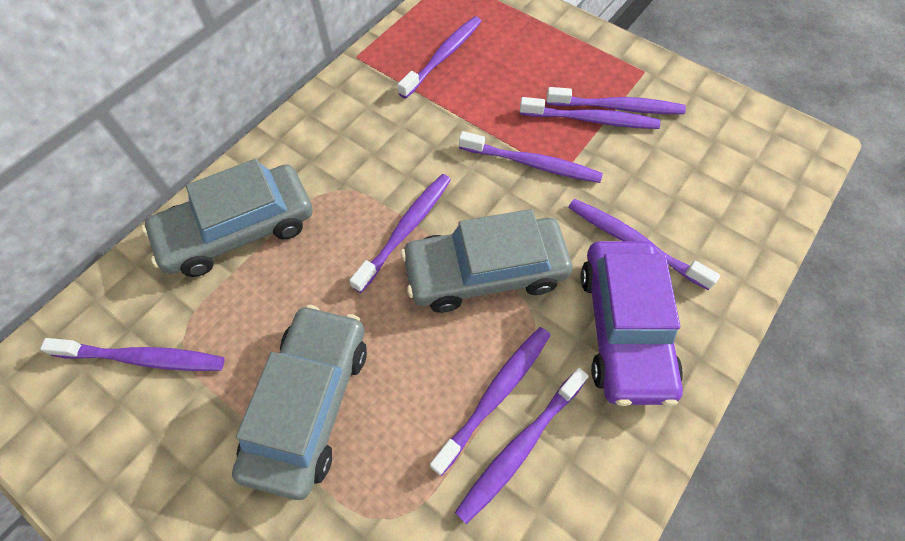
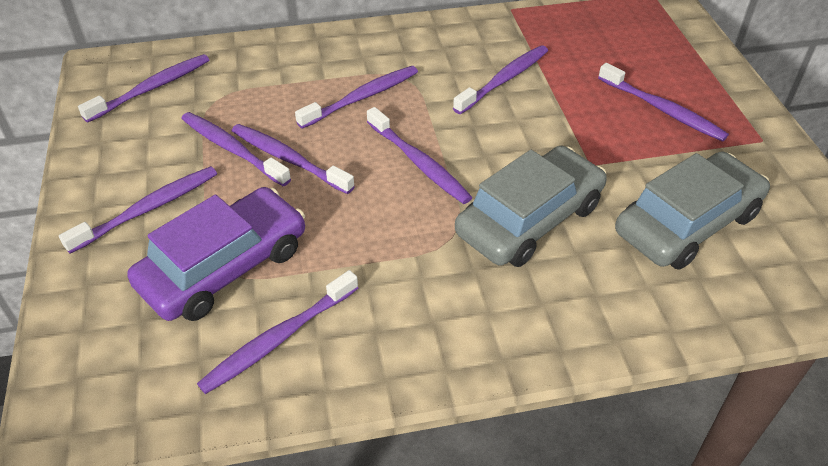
grey car: [142,159,313,277] [232,305,367,500] [401,209,572,313] = 3 -> [455,146,607,267] [615,151,770,270] = 2

